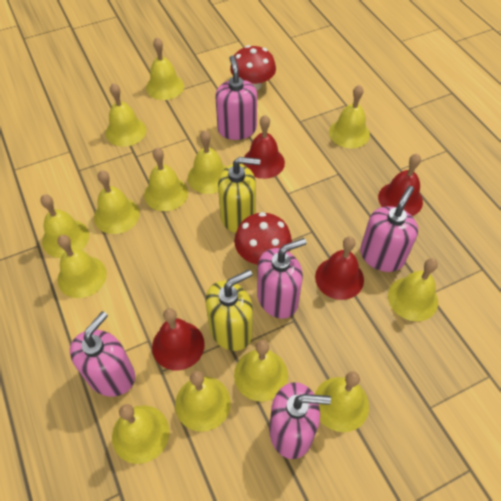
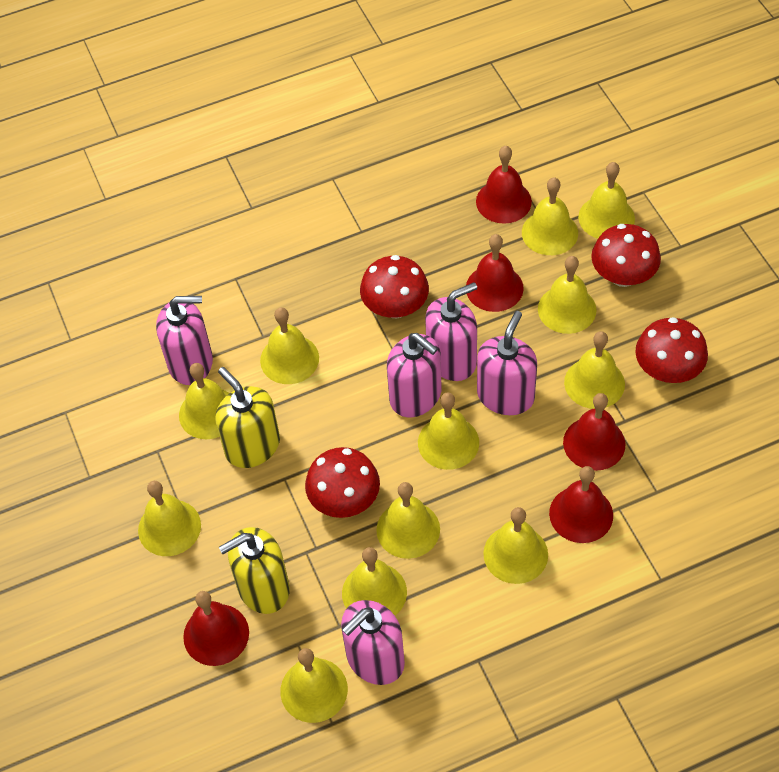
red bell: [152,308,205,371] [243,115,285,179] [315,236,364,300] [378,154,423,216] = 4 -> [183,591,249,666] [466,234,524,312] [476,146,532,224] [549,466,613,543] [563,393,625,471] = 5
red mushroom: [230,45,276,90] [234,212,292,265] = 2 -> [305,447,380,518] [360,255,429,318] [591,224,661,287] [635,317,708,383] = 4
yellow bell: [40,194,89,258] [57,235,107,298] [94,170,140,234] [106,83,146,147] [112,404,170,464] [144,148,188,211] [146,38,184,100] [175,371,231,432] [188,130,226,194] [234,340,288,402] [315,371,369,432] [329,85,370,148] [388,258,438,321] = 13 -> [138,481,201,556] [179,363,229,439] [260,307,319,384] [280,648,348,723] [342,547,407,615] [376,482,440,559] [418,393,479,470] [483,507,548,584] [522,177,578,255] [538,256,596,334] [564,331,625,409] [578,162,635,239] = 12

